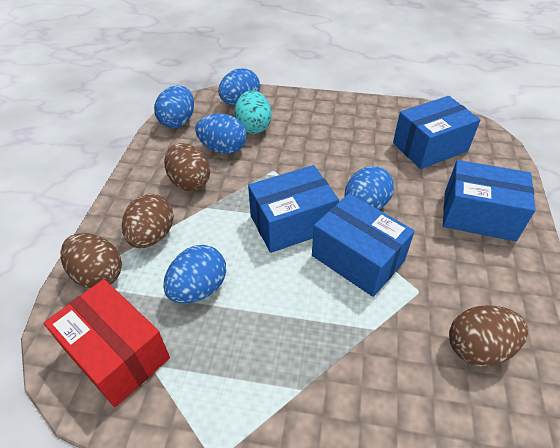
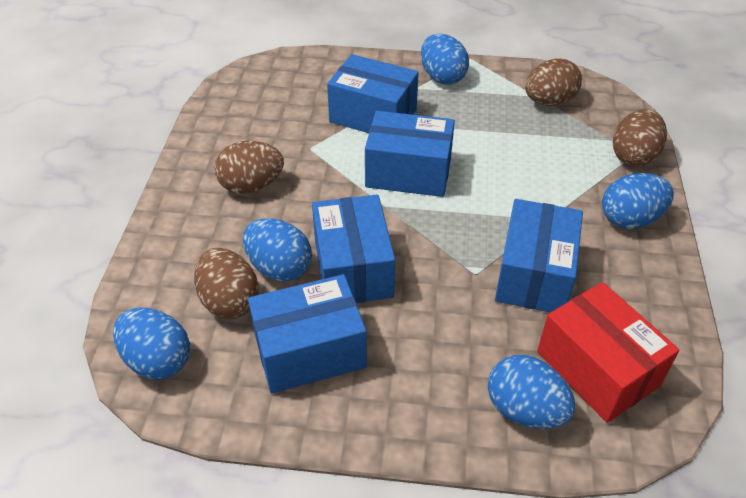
blue box: [248,165,339,253] [312,193,415,297] [393,96,480,169] [443,160,536,241] = 4 -> [248,274,367,393] [312,195,395,303] [327,54,419,133] [365,111,455,197] [495,199,583,312] = 5
turquoise egg: [234,90,272,134] = 1 -> none = 0

